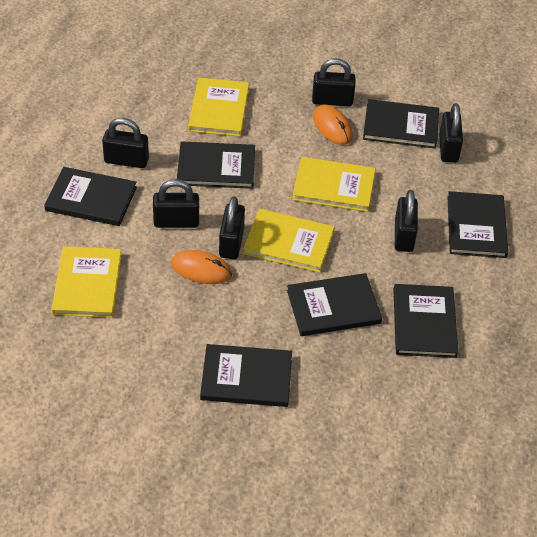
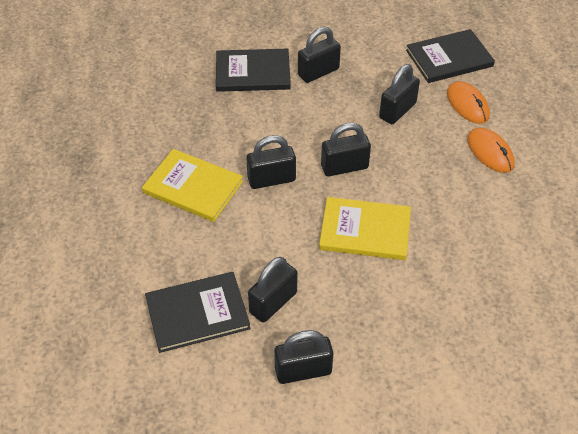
black book: [44,167,137,226] [177,141,255,189] [200,344,292,407] [287,273,382,336] [363,99,439,149] [393,284,458,358] [447,191,508,258] = 7 -> [145,272,250,353] [216,49,291,92] [406,29,495,83] = 3
yellow book: [51,246,122,318] [188,77,249,137] [243,209,334,273] [292,157,376,212] = 4 -> [142,149,243,222] [319,197,411,260] = 2

